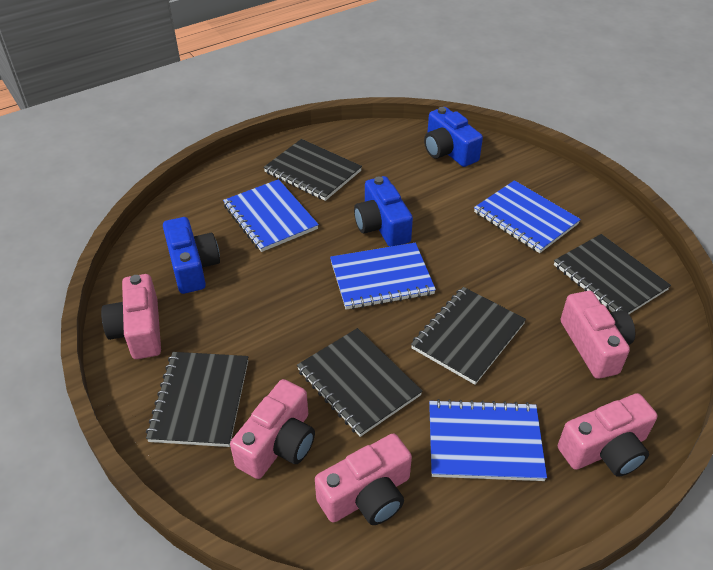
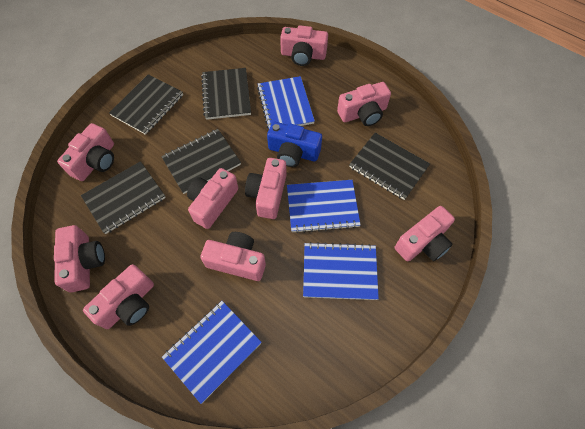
blue camera: [163,217,220,294] [354,176,413,247] [424,107,483,167] = 3 -> [267,122,322,167] = 1
pink camera: [101,274,161,359] [230,379,315,479] [315,434,412,525] [558,393,657,477] [561,291,635,379] = 5 -> [54,225,105,292] [57,123,114,181] [83,264,154,329] [187,168,238,229] [200,232,266,281] [245,158,287,219] [280,25,328,66] [337,82,391,126] [395,206,455,261] = 9

